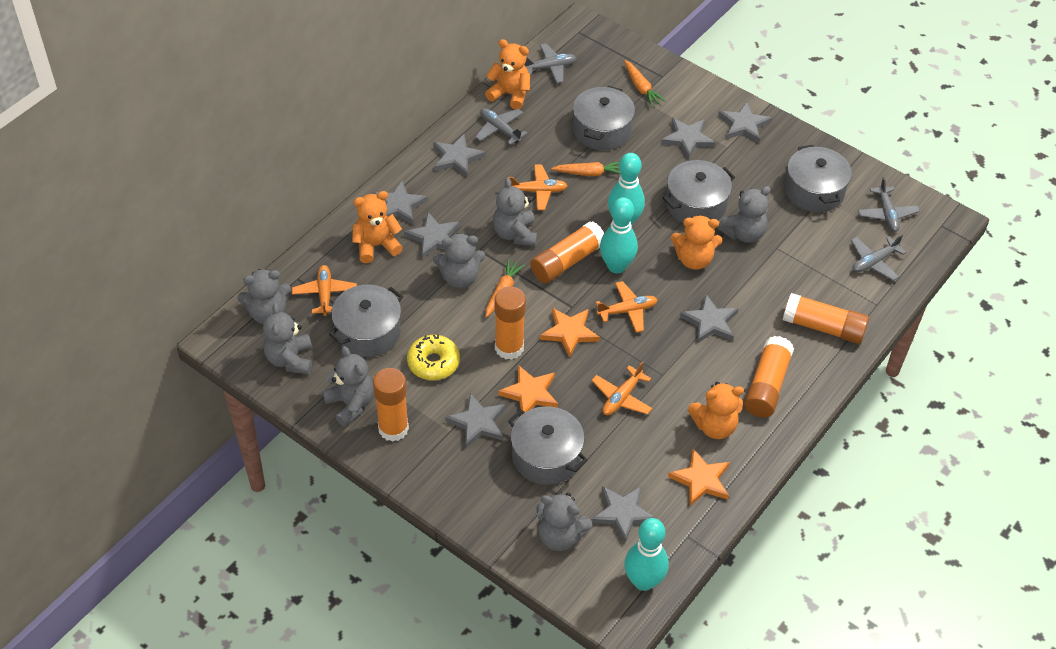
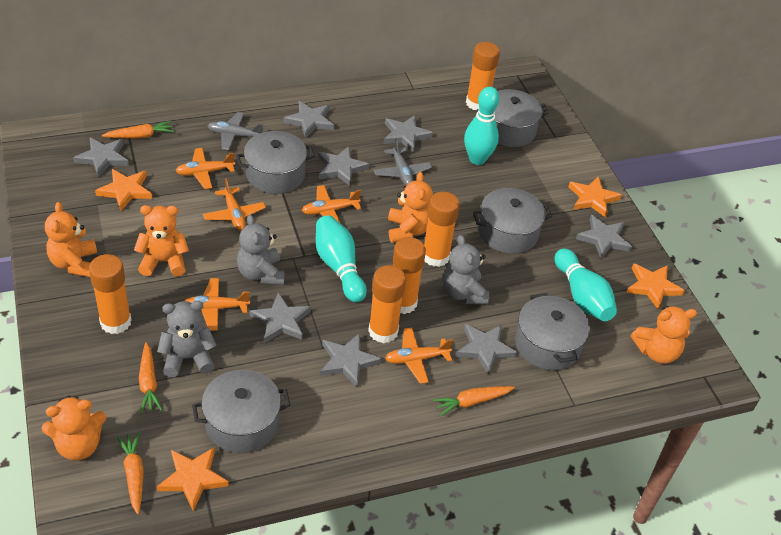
grey plane: [475,108,528,145] [525,44,576,83] [851,234,906,281] [858,177,920,232] = 4 -> [207,112,264,150] [374,138,432,186] = 2
grey teddy bear: [237,269,291,324] [263,303,312,375] [322,346,374,427] [433,233,485,288] [493,178,537,246] [536,493,593,551] [717,186,771,243] = 7 -> [157,301,217,377] [237,214,284,285] [442,235,489,304] = 3
orange carrot: [485,259,525,318] [551,162,621,176] [624,60,665,107] = 3 -> [102,121,174,138] [117,432,144,514] [139,342,162,414] [433,386,515,416] = 4
orange plane: [292,265,357,316] [508,164,568,210] [591,361,652,415] [595,281,658,333] = 4 -> [176,148,235,189] [184,278,250,331] [203,178,266,231] [302,185,361,223] [385,328,453,384] = 5
orange star: [498,365,558,412] [540,308,600,358] [668,449,730,506] = 3 -> [95,169,153,211] [157,448,229,511] [568,177,622,218] [626,263,685,310] = 4
orange teddy bear: [352,191,403,263] [485,39,530,110] [671,215,722,270] [688,382,744,439] = 4 -> [42,396,107,461] [45,202,97,277] [134,205,189,276] [388,172,433,243] [631,306,697,364] = 5
yellow donut: [407,334,460,380] = 1 -> none = 0

